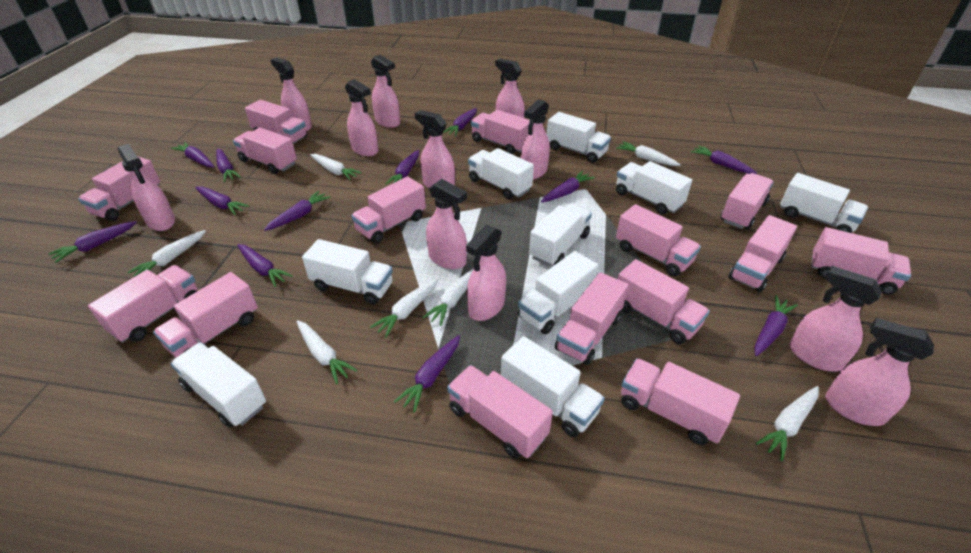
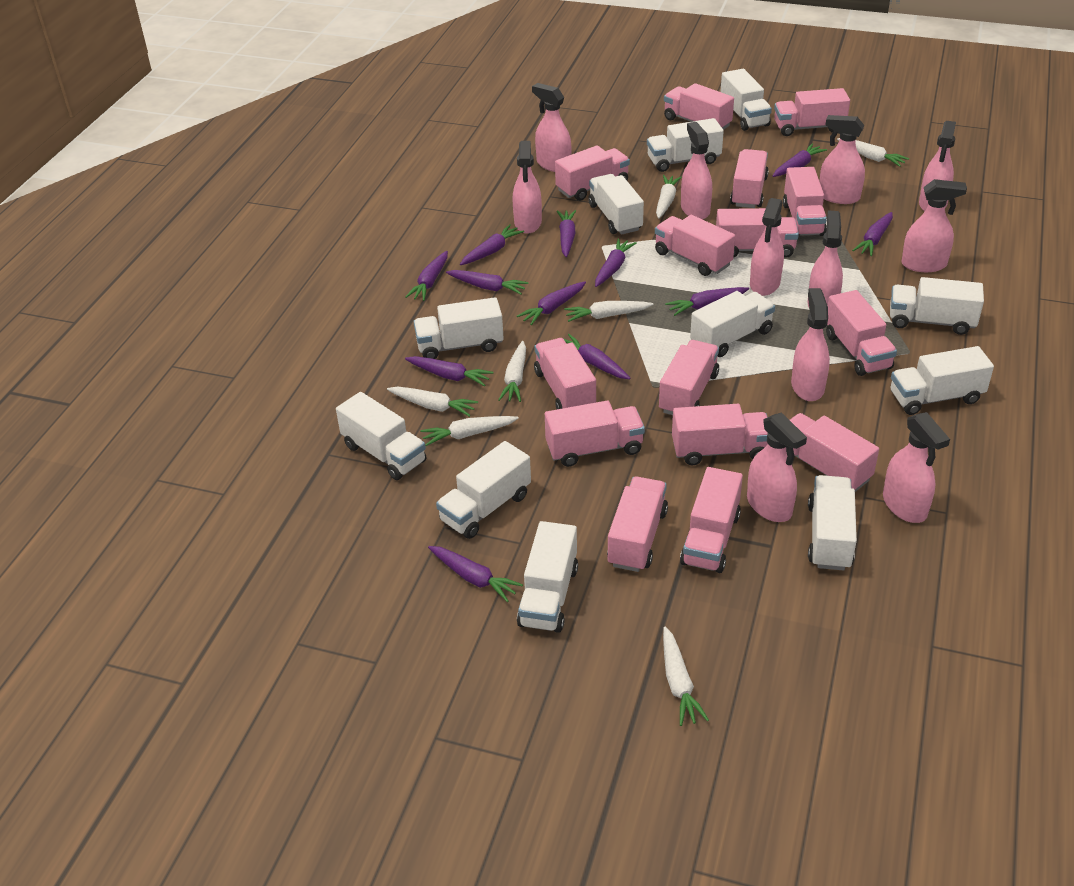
white truck: [170,342,266,427] [302,239,393,305] [468,148,534,199] [501,336,605,437] [518,251,598,334] [529,204,592,266] [547,112,611,163] [616,161,692,215] [780,173,868,233] = 9 -> [336,392,427,480] [414,297,504,359] [436,441,531,539] [517,521,578,633] [588,174,644,235] [647,118,724,172] [690,291,775,357] [721,69,772,131] [808,475,857,571] [890,277,984,335] [891,346,994,415] = 11

